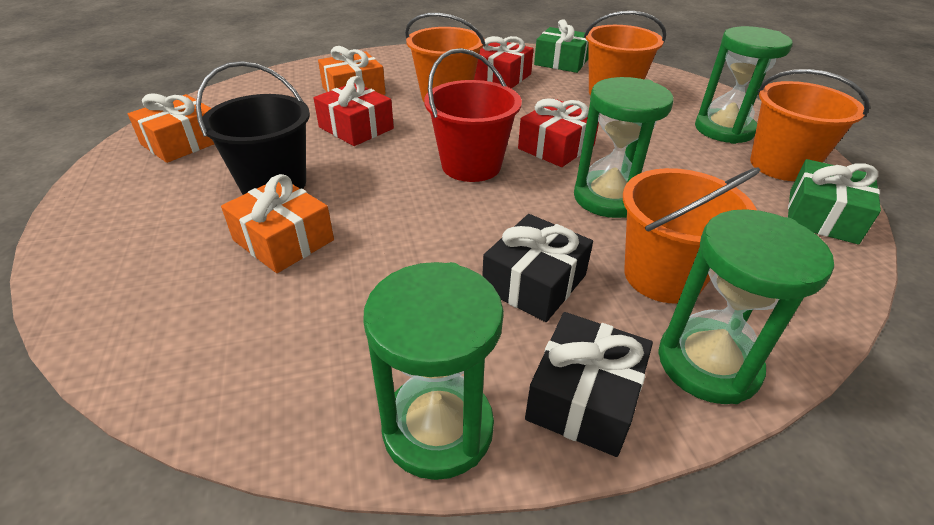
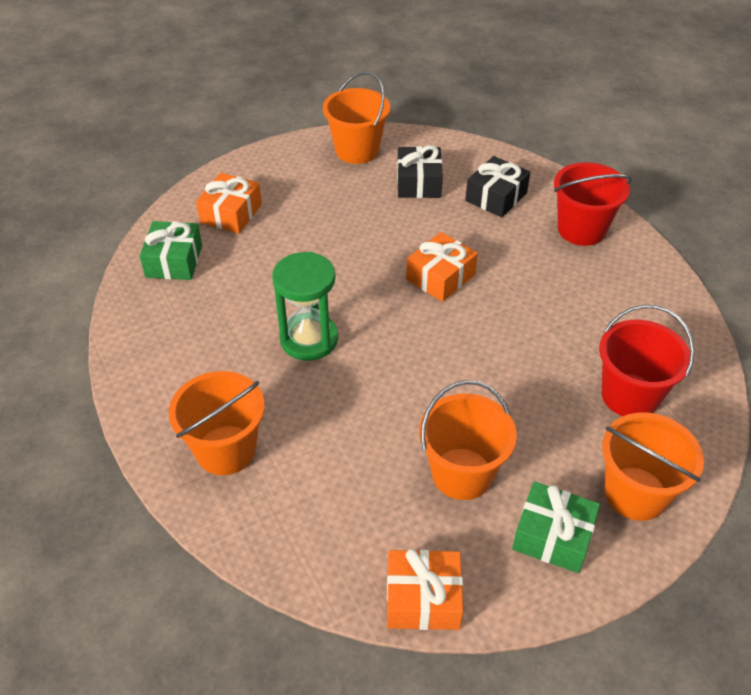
black bucket: [196,61,310,195] = 1 -> none = 0
green hourglass: [363,262,504,480] [574,77,673,218] [658,209,834,404] [695,26,792,144] = 4 -> [272,252,338,361] = 1
red bucket: [424,48,522,182] = 1 -> [554,162,632,246] [599,305,695,416] = 2
red gift: [314,76,394,146] [474,36,534,89] [518,98,599,167] = 3 -> none = 0

